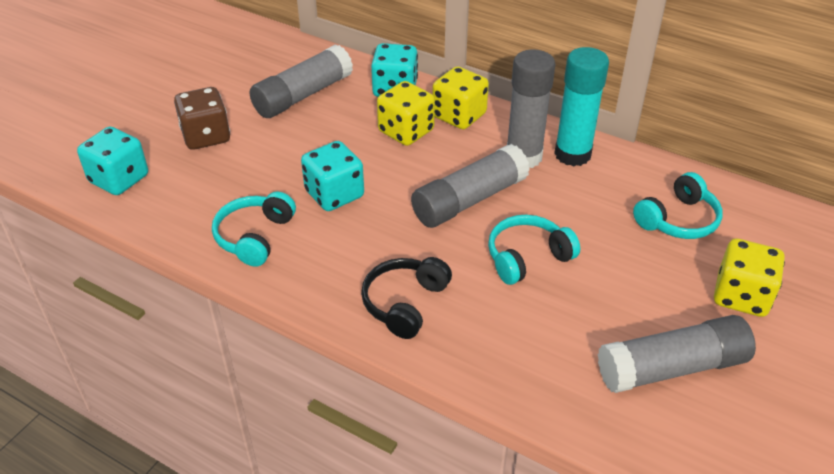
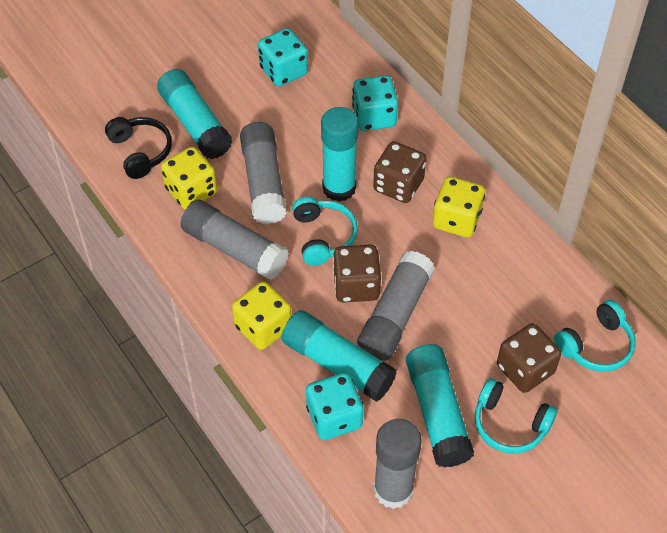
brown dice: [174,87,230,150] = 1 -> [333,244,381,303] [373,141,426,203] [497,323,561,393] = 3
turquoise glue stick: [554,47,609,166] = 1 -> [157,69,233,159] [281,310,397,402] [321,107,358,202] [406,344,474,468] = 4

